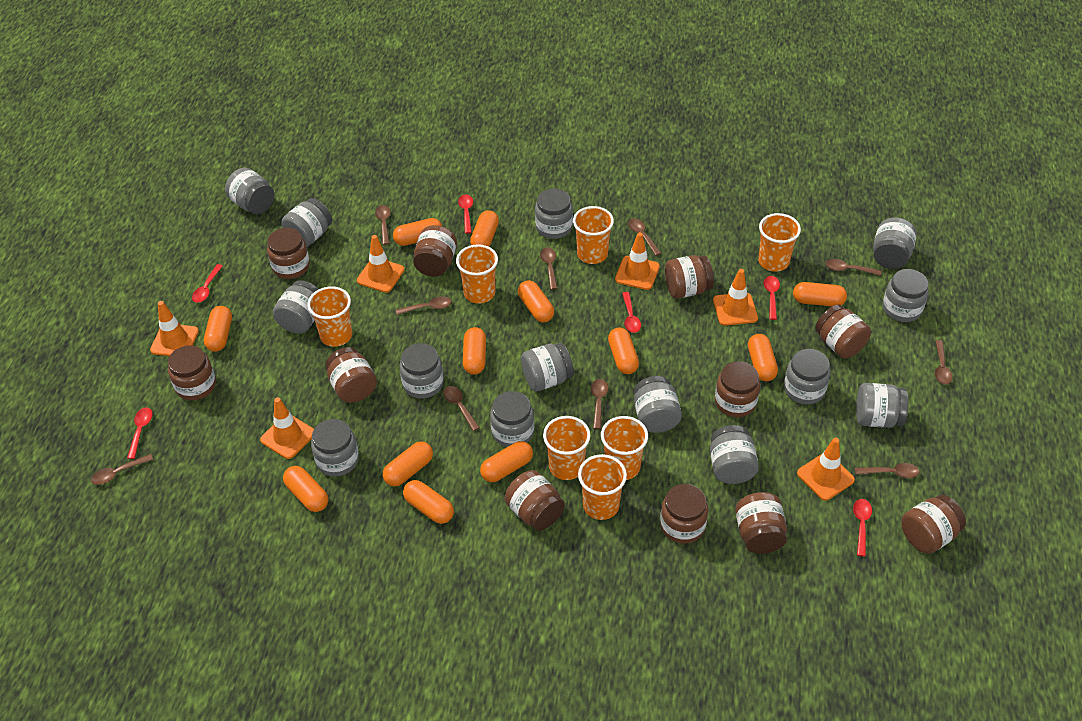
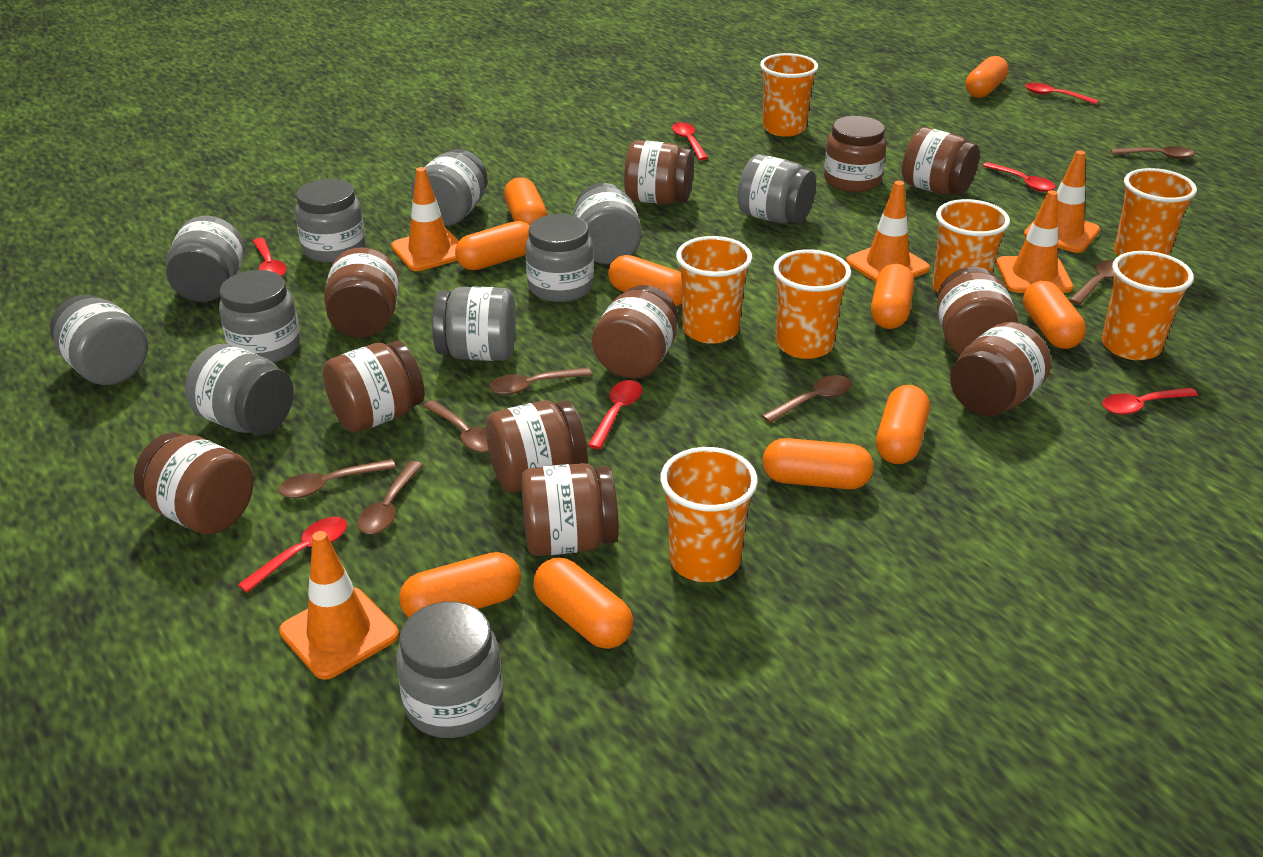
brown spoon: [91,454,154,485] [375,205,390,245] [396,296,451,315] [443,386,480,431] [540,247,557,290] [591,379,608,429] [628,219,661,256] [825,259,881,276] [855,463,919,478] [935,340,952,384] = 10 -> [279,459,396,498] [357,461,423,534] [423,400,489,452] [489,367,592,395] [762,375,851,423] [1069,260,1114,305] [1111,146,1195,159] = 7
grey jar: [225,168,274,214] [273,280,319,334] [281,198,332,247] [311,419,359,476] [400,343,444,399] [490,391,534,447] [521,343,574,392] [535,189,573,239] [634,376,682,433] [710,425,759,484] [784,349,830,404] [856,383,908,428] [873,217,917,269] [883,269,929,322] = 14 -> [50,295,148,385] [166,216,245,302] [185,344,294,435] [219,270,301,363] [295,179,366,263] [396,601,503,738] [411,149,487,226] [432,287,516,361] [525,214,594,302] [573,183,641,264] [737,154,816,224] = 11
orange capsule: [204,306,232,352] [283,466,328,512] [383,441,433,486] [393,218,442,246] [403,480,454,524] [463,327,486,375] [470,210,499,247] [480,441,533,482] [518,280,554,322] [608,328,639,374] [748,334,778,381] [793,282,847,306] = 12 -> [399,552,521,618] [455,221,530,270] [504,177,547,225] [533,558,633,649] [608,255,682,306] [762,438,874,489] [871,264,914,329] [876,385,930,464] [965,56,1009,98] [1023,281,1086,349] = 10
orange traffic cone: [150,301,199,356] [260,397,314,459] [357,235,404,293] [615,232,660,290] [713,269,758,326] [797,438,855,501] = 6 -> [279,531,399,680] [391,167,459,271] [846,181,930,282] [996,190,1074,293] [1024,150,1100,253] = 5
red spoon: [127,407,153,459] [192,264,223,303] [458,194,473,234] [622,292,641,333] [764,276,780,320] [853,499,872,557] = 6 -> [238,517,347,593] [253,238,287,276] [588,380,642,449] [672,122,708,160] [982,162,1056,192] [1025,83,1099,104] [1102,387,1198,415] = 7

